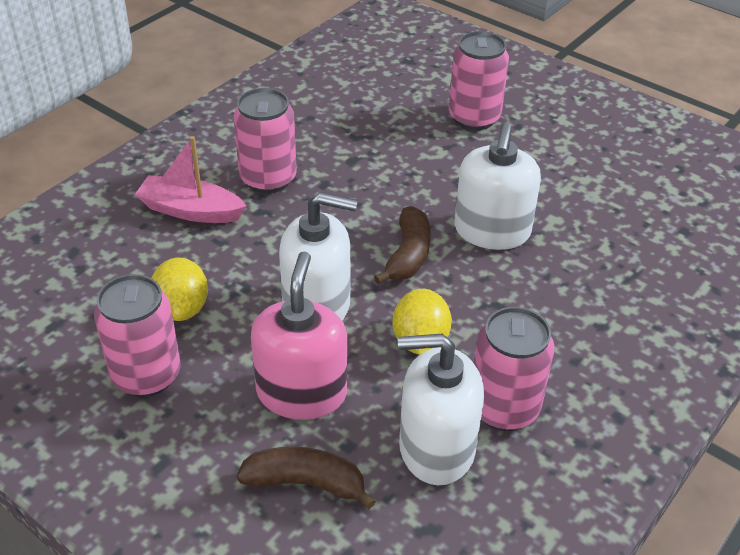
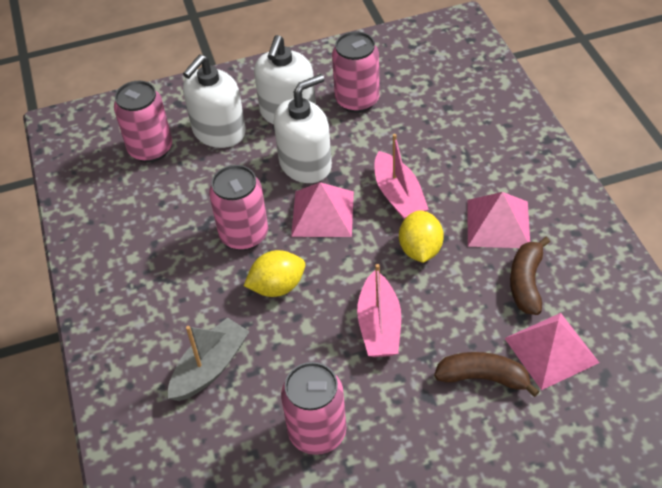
grey boat: none = 0 -> [168,317,250,401] = 1
pink boat: [135,136,246,223] = 1 -> [357,264,401,357] [375,134,429,219] = 2
pink pyramid: none = 0 -> [291,182,354,237] [467,192,530,248] [504,313,599,390] = 3
pink soap dispenser: [251,252,347,420] = 1 -> none = 0

